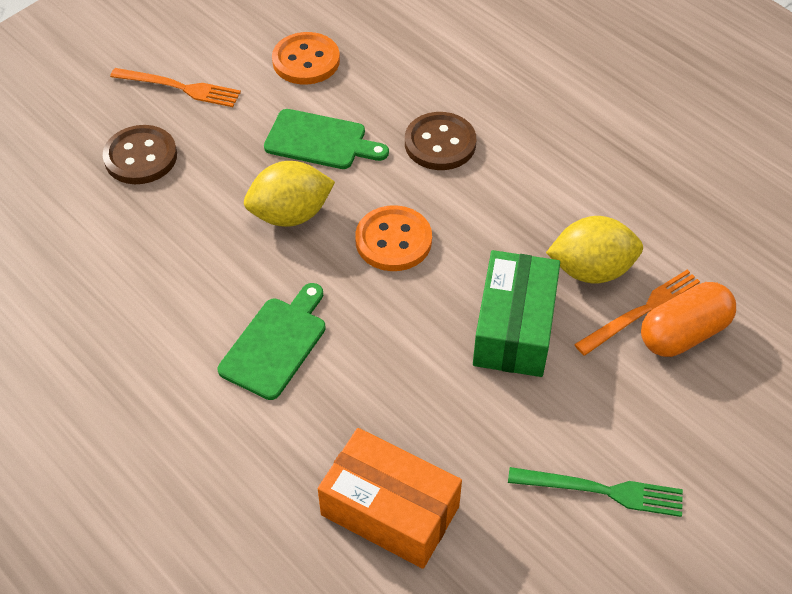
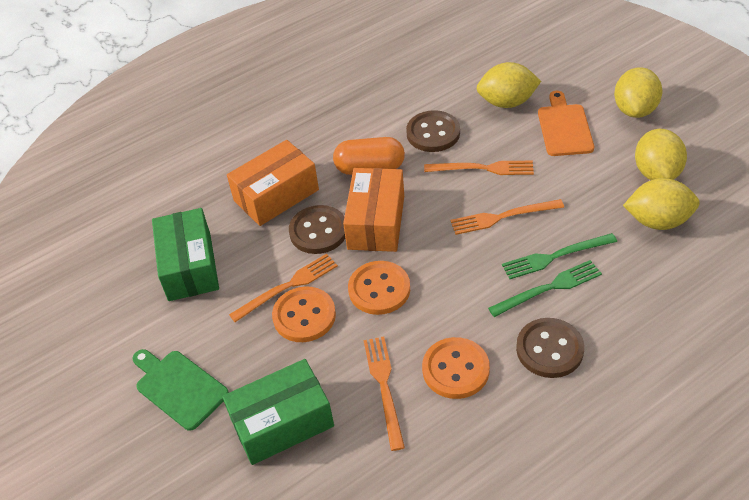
brown button: [103,125,177,184] [405,112,476,170] = 2 -> [289,205,345,254] [406,110,460,152] [516,318,584,378] = 3
green box: [473,250,560,377] = 1 -> [152,208,219,301] [222,359,334,465] = 2
green cutting board: [218,283,326,400] [264,109,389,169] = 2 -> [132,349,229,431] = 1
green fork: [508,467,683,517] = 1 -> [488,260,602,317] [502,233,617,279] = 2
orange box: [318,428,462,569] = 1 -> [227,140,319,226] [343,168,404,252] = 2
orange button: [272,32,340,85] [355,205,432,271] = 2 -> [272,286,336,342] [348,261,410,315] [422,337,490,399] = 3
orange cutting board: none = 0 -> [538,91,594,156] = 1
orange fork: [110,68,241,107] [574,270,700,356] = 2 -> [229,254,338,322] [364,337,405,451] [424,161,534,175] [450,199,564,235] = 4
yellow lemon: [244,161,335,227] [546,216,643,284] = 2 -> [477,62,541,108] [614,67,663,118] [623,178,700,230] [635,129,687,180] = 4

